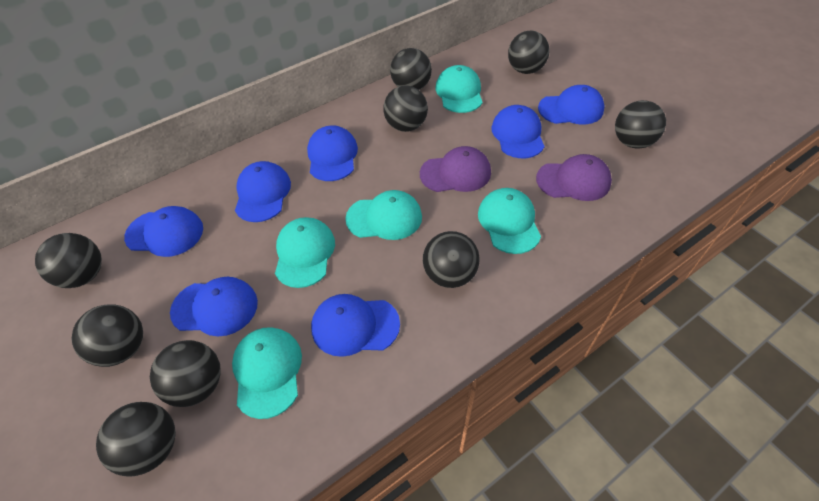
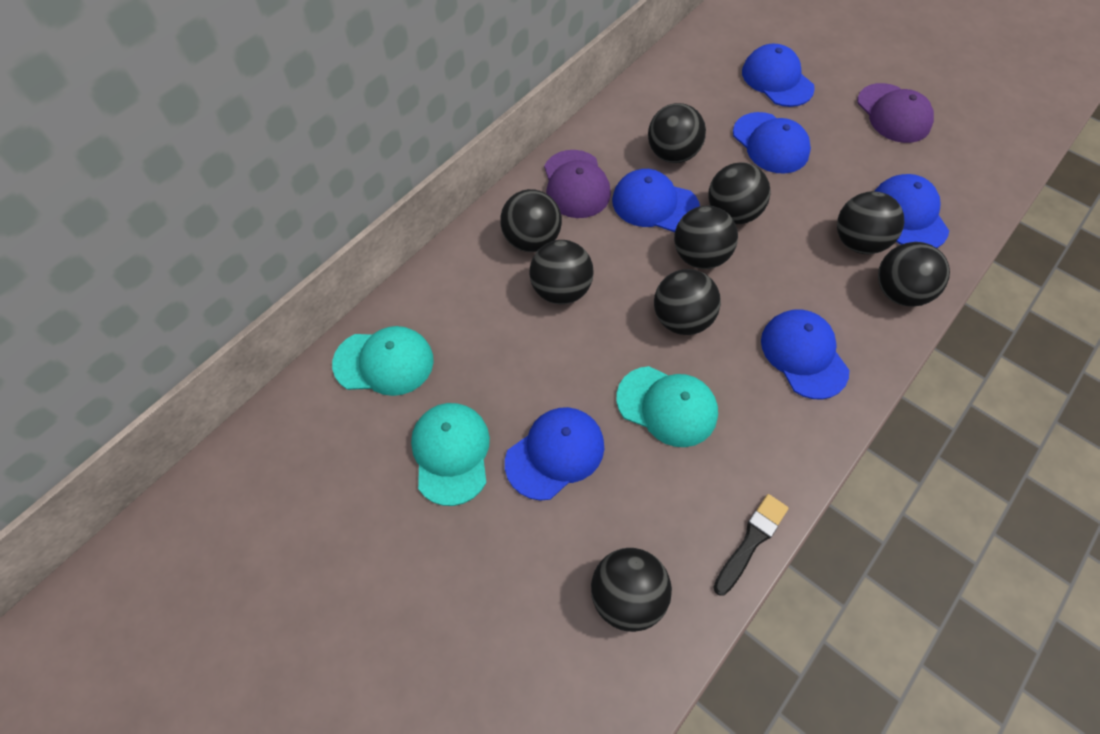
black brush: none = 0 -> [713,494,789,596] = 1
blue cap: [124,206,203,257] [170,277,258,336] [235,161,291,222] [307,125,358,181] [311,294,400,357] [491,105,545,158] [538,85,604,124] = 7 -> [505,407,604,501] [612,169,700,232] [733,112,811,174] [742,44,815,107] [761,309,849,400] [875,174,949,248] = 6
turquoise cap: [232,327,302,419] [275,217,335,288] [345,190,422,240] [436,65,483,113] [478,188,541,254] = 5 -> [332,326,434,396] [411,403,490,506] [616,366,718,447] = 3

